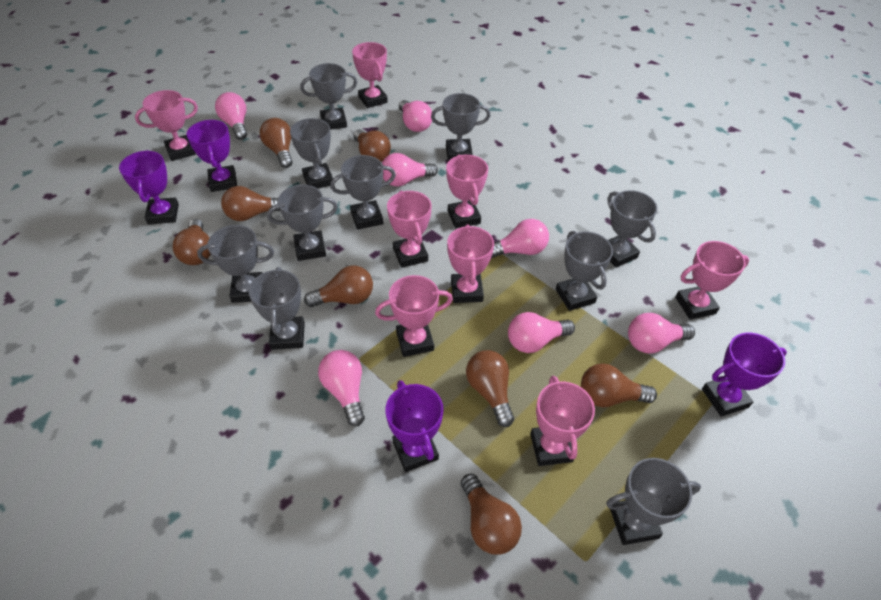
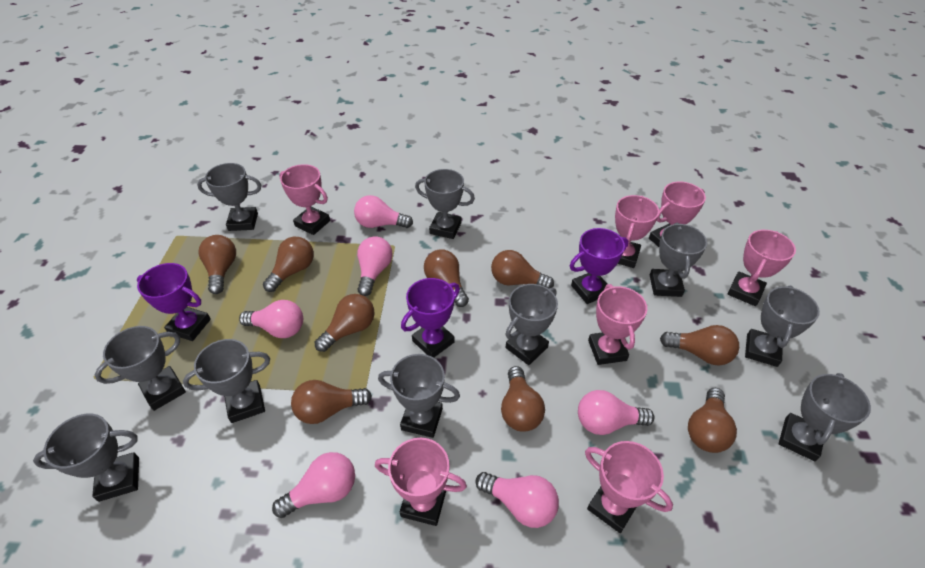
brown light bulb: [173,219,211,265] [221,186,280,221] [260,118,293,168] [304,266,373,307] [353,129,391,162] [461,474,522,555] [466,350,514,427] [581,363,657,407] = 8 -> [199,235,236,294] [263,237,314,292] [291,380,372,424] [315,294,375,352] [424,250,469,307] [491,250,554,289] [501,366,545,432] [660,325,739,365] [688,388,737,453] = 9
pink light bulb: [215,92,247,140] [318,350,365,426] [382,153,438,186] [399,100,432,132] [491,219,549,258] [508,312,575,353] [628,313,695,353] = 7 -> [239,300,303,338] [272,452,355,518] [354,195,413,228] [357,236,393,296] [475,472,559,528] [578,390,655,435] = 6
pink trophy: [135,90,198,161] [352,42,388,108] [375,275,453,357] [387,190,432,268] [446,155,488,229] [447,224,494,303] [530,376,595,466] [675,241,749,320] = 8 -> [279,164,330,235] [375,438,467,526] [585,441,673,533] [588,284,647,365] [615,195,659,268] [649,182,706,247] [727,230,796,306] = 7
purple trophy: [119,150,179,225] [187,120,237,192] [386,380,444,472] [702,333,787,417] = 4 -> [137,263,211,341] [401,278,460,358] [570,228,628,304] = 3

